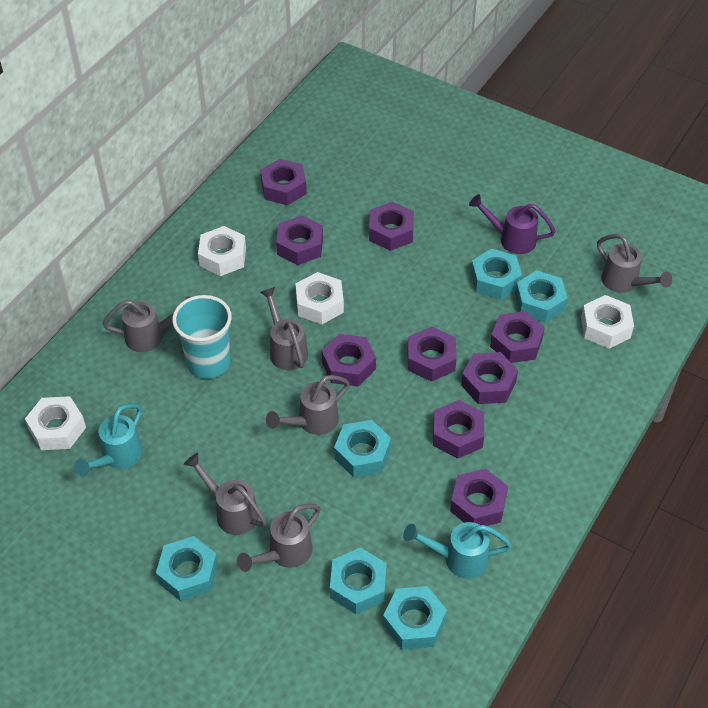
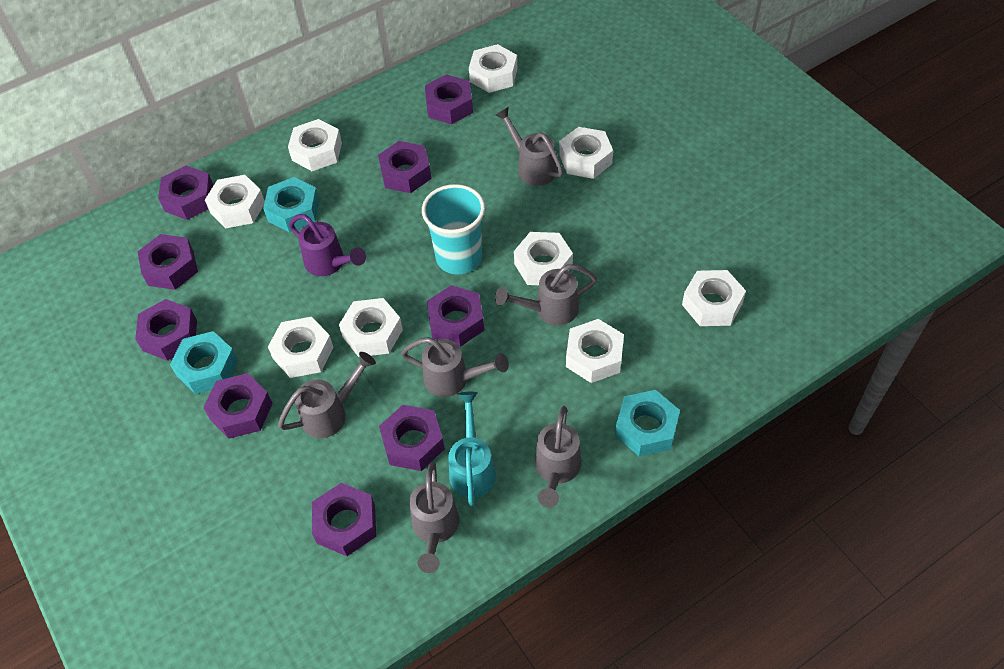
turquoise nut: [156,536,218,601] [330,548,386,614] [334,420,391,477] [383,586,447,650] [471,249,522,300] [515,270,568,323] = 6 -> [170,331,238,394] [263,177,320,233] [615,390,680,457] = 3
turquoise watering can: [74,403,143,476] [403,522,512,579] = 2 -> [448,392,496,506] = 1
white nut: [25,396,86,450] [198,226,246,276] [296,272,344,324] [581,295,634,349] = 4 -> [205,175,265,228] [268,317,334,378] [288,119,342,171] [339,298,403,357] [469,44,517,93] [514,232,573,285] [559,127,613,179] [566,319,624,383] [682,270,746,326] = 9

